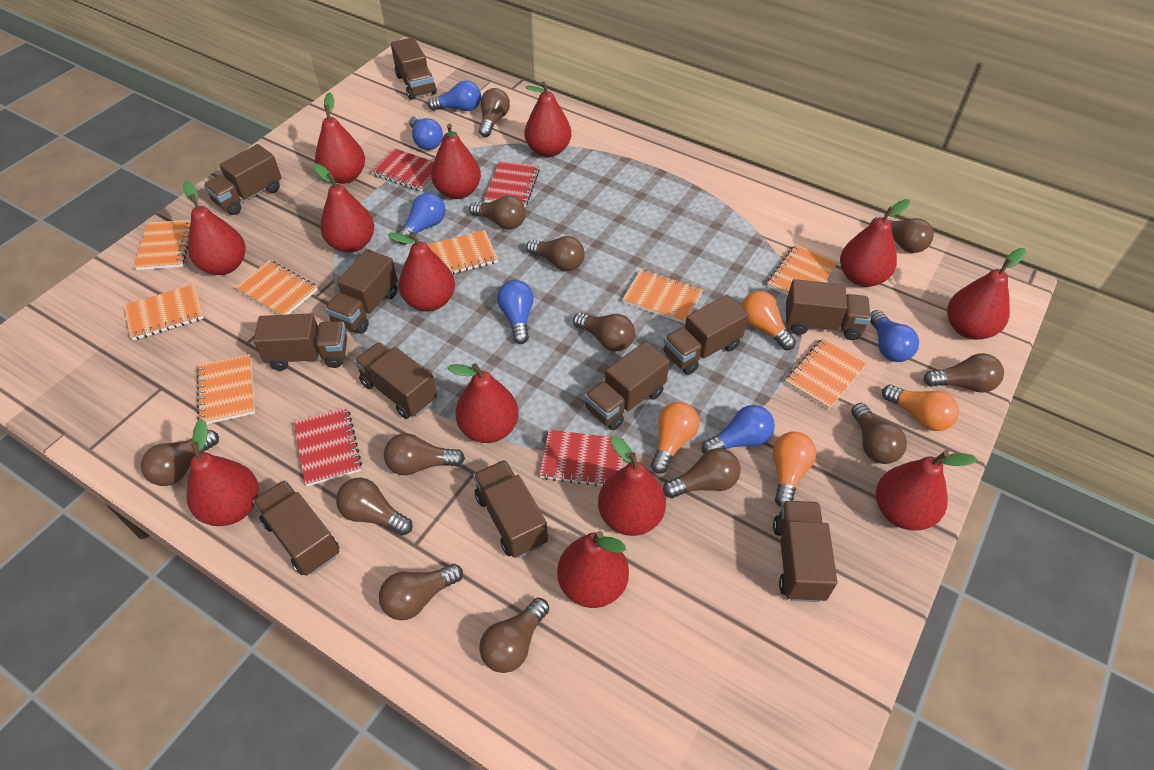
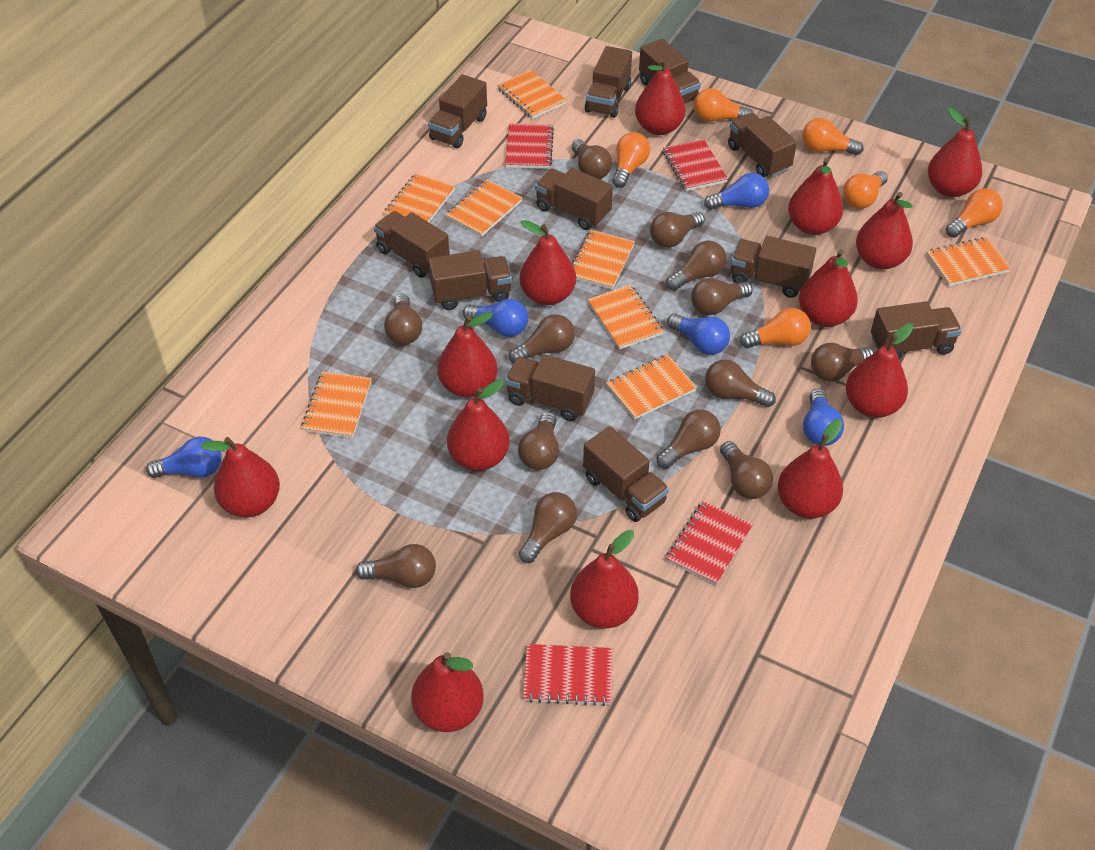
blue light bulb: [397,193,445,245] [409,116,443,150] [428,81,481,111] [497,280,534,344] [702,405,775,453] [870,310,919,362] = 6 -> [146,437,222,478] [463,299,528,337] [667,314,730,355] [704,173,769,210] [803,389,844,446] = 5
orange light bulb: [651,402,699,474] [741,291,796,350] [773,431,816,507] [882,385,959,431] = 4 -> [612,132,650,188] [694,88,753,122] [740,308,811,348] [802,118,864,155] [843,171,888,209] [946,188,1003,238] = 6

